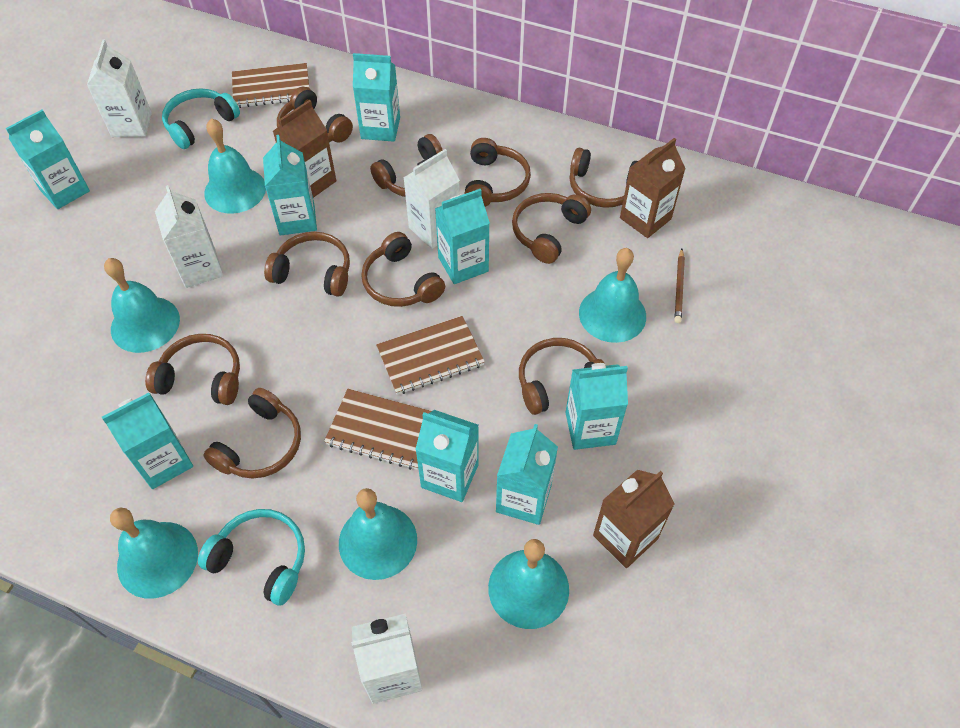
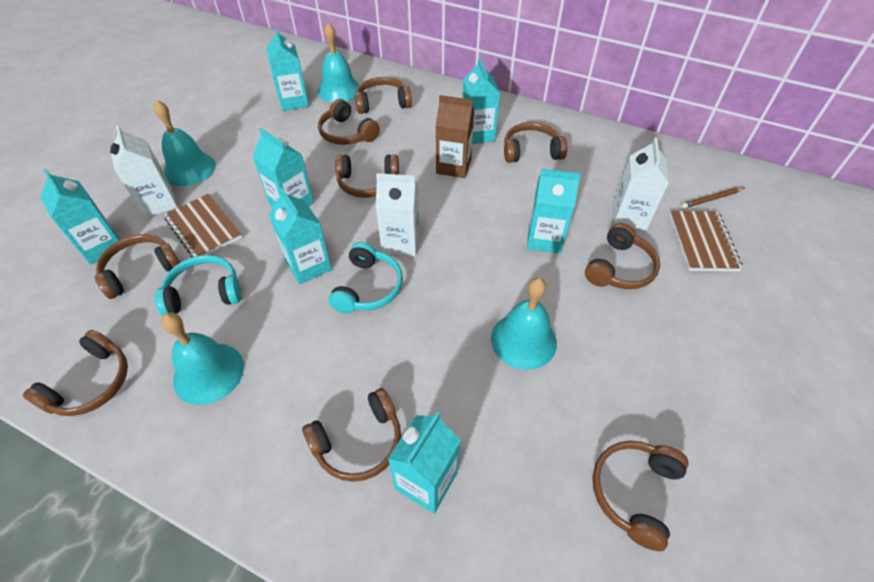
brown carton: [273,100,336,198] [593,470,675,568] [620,138,685,238] = 3 -> [436,95,474,178] = 1
brown headphones: [145,334,240,405] [203,388,301,478] [264,232,350,297] [277,87,353,143] [361,232,445,307] [370,134,442,197] [464,138,531,207] [512,193,591,264] [519,338,604,415] [569,148,638,208] = 10 -> [23,330,128,416] [95,234,180,299] [302,388,401,482] [318,99,380,145] [335,154,399,198] [355,77,412,114] [504,122,567,163] [585,223,660,289] [592,441,689,551] = 9
brown notebook: [232,63,309,108] [324,389,432,470] [376,316,485,395] = 3 -> [164,194,242,257] [669,211,743,271] = 2
turquoise bell: [104,258,180,353] [110,508,198,599] [204,118,266,213] [339,488,417,580] [488,539,569,629] [579,248,646,343] = 6 -> [154,100,216,186] [161,313,244,405] [317,23,360,102] [491,278,557,370] = 4
turquoise carton: [6,110,90,209] [102,393,193,489] [263,135,317,236] [353,53,400,142] [415,410,479,502] [435,189,490,284] [496,424,558,525] [565,363,628,450] = 8 -> [40,169,120,264] [252,128,314,207] [266,27,309,111] [269,187,332,284] [388,412,461,513] [463,58,500,144] [527,169,581,253] = 7
white carton: [87,39,152,137] [155,185,224,288] [351,613,422,704] [404,149,460,249] = 4 -> [110,125,178,218] [376,173,420,256] [613,137,669,230] = 3

